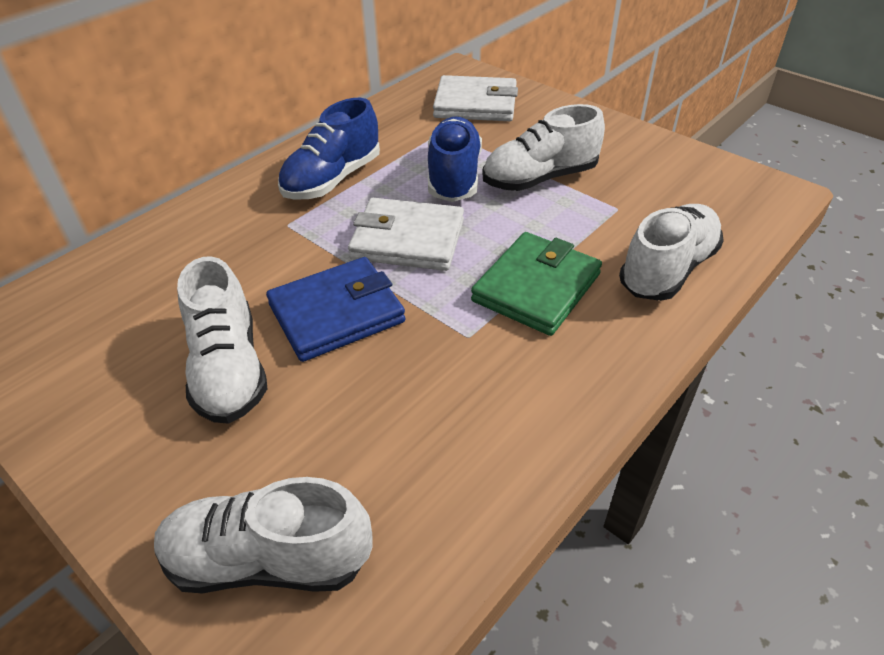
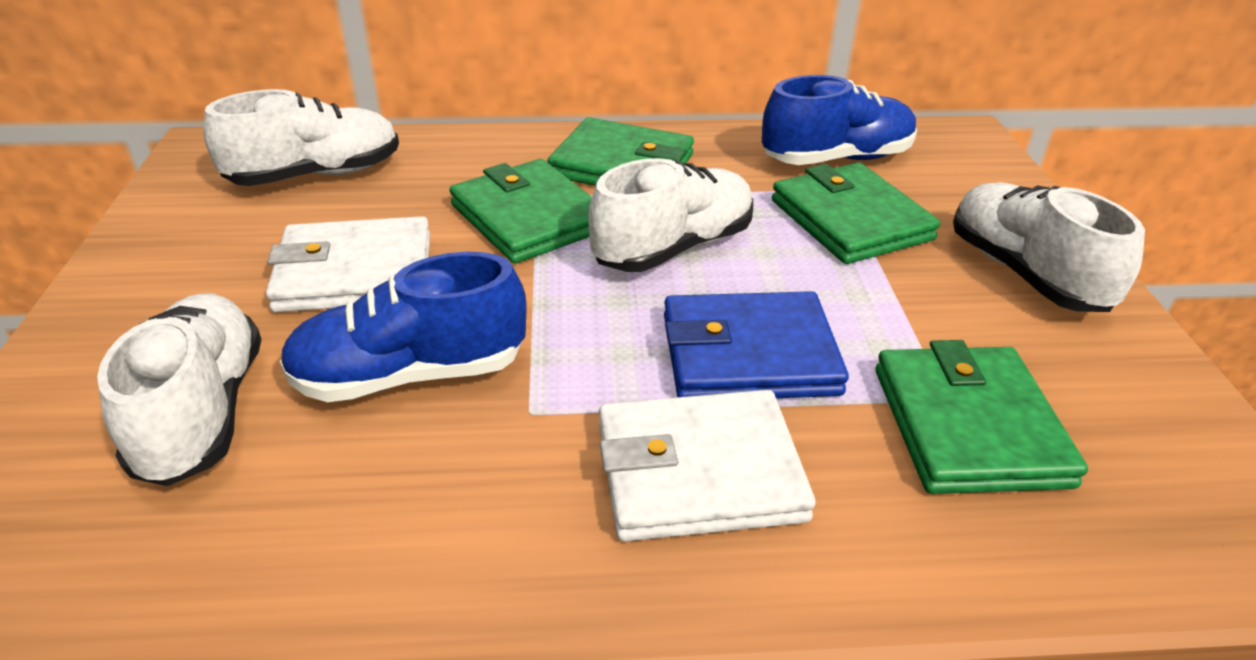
green wallet: [471,232,602,336] = 1 -> [450,159,592,264] [547,117,694,186] [772,163,940,264] [875,340,1088,494] = 4

